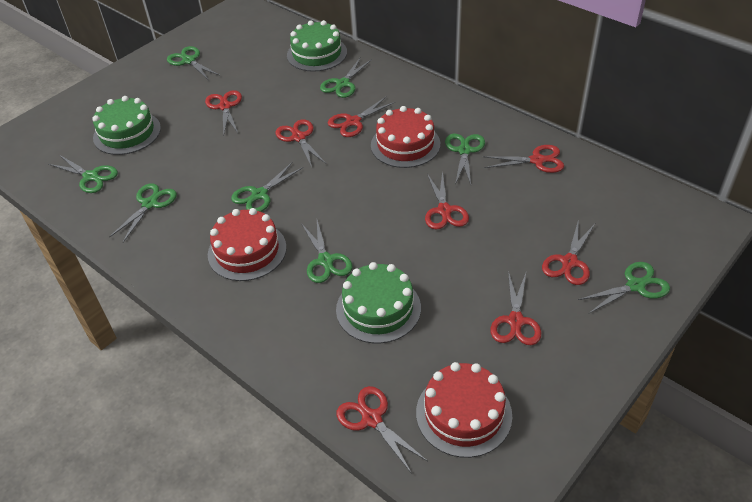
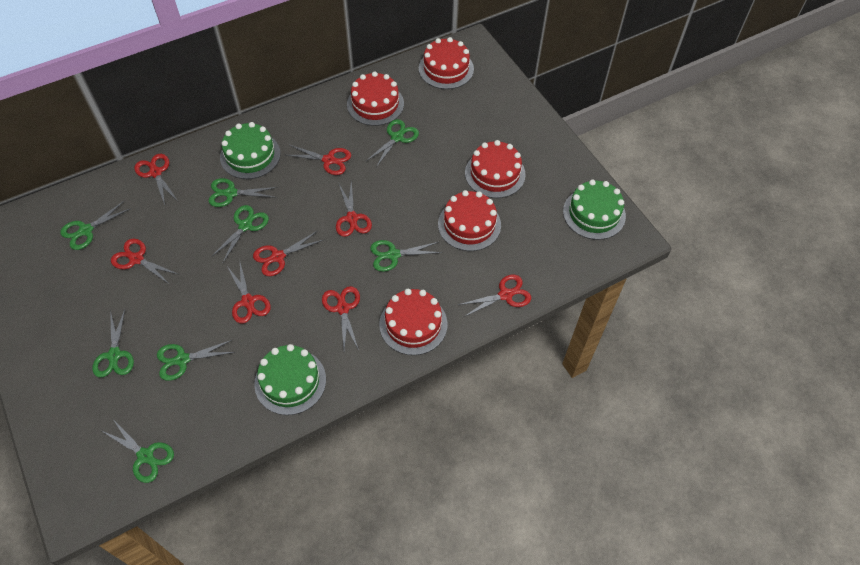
red cake: [208,208,287,281] [371,106,440,168] [416,362,512,458] = 3 -> [347,71,404,126] [379,289,448,355] [419,37,474,89] [438,190,501,251] [465,140,526,198] = 5

